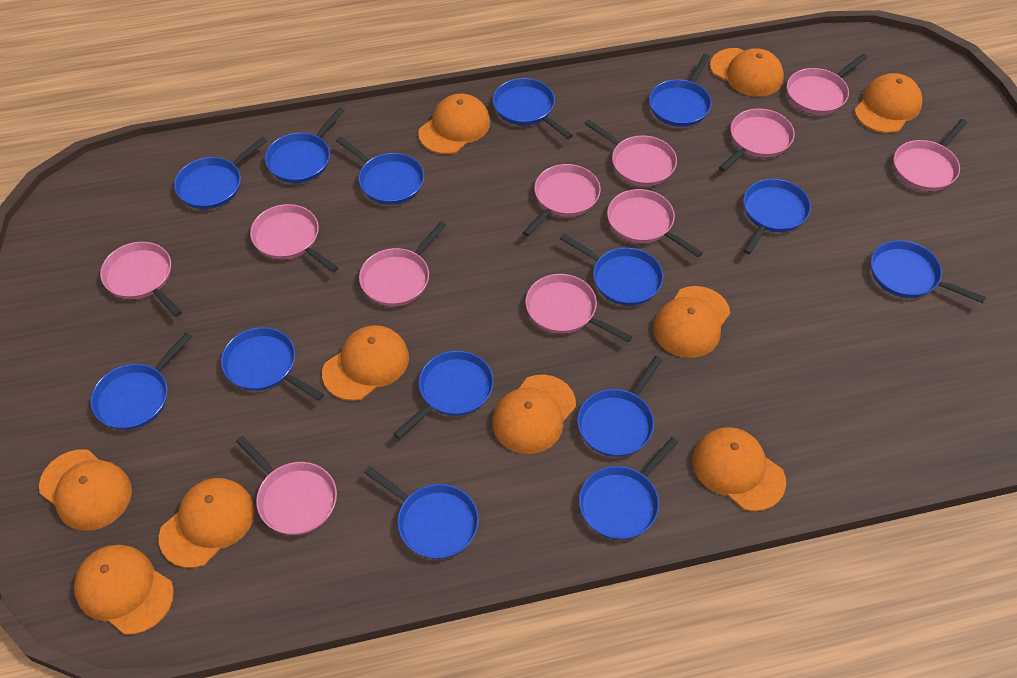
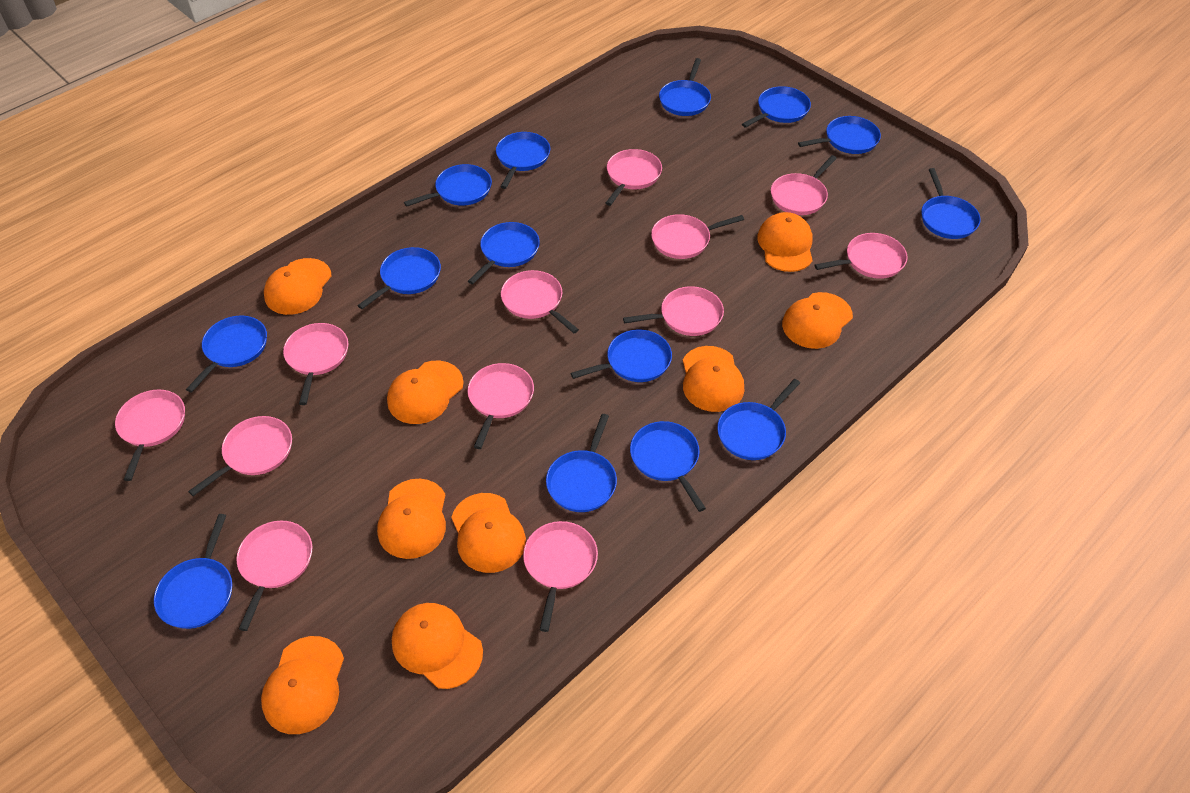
orange cap: [39,449,132,531] [74,545,174,635] [159,478,255,568] [322,325,409,401] [418,94,490,154] [492,375,576,454] [653,286,730,358] [692,427,786,511] [710,48,784,97] [854,73,923,133] = 10 -> [261,636,344,734] [264,258,332,315] [377,479,446,559] [387,361,464,424] [392,603,483,689] [451,493,526,573] [683,346,744,412] [757,212,813,272] [782,292,853,349] = 9
pink pan: [100,242,182,317] [236,436,337,535] [250,204,338,273] [359,222,447,306] [522,164,601,236] [525,274,632,342] [584,119,677,186] [607,189,703,257] [719,108,795,171] [787,54,868,115] [894,119,967,191] = 11 -> [115,389,185,481] [188,416,292,496] [236,521,312,631] [283,323,348,405] [468,363,534,449] [501,270,579,333] [523,521,598,632] [606,149,662,206] [623,286,724,336] [651,214,744,259] [771,155,837,215] [814,233,908,279] = 12

